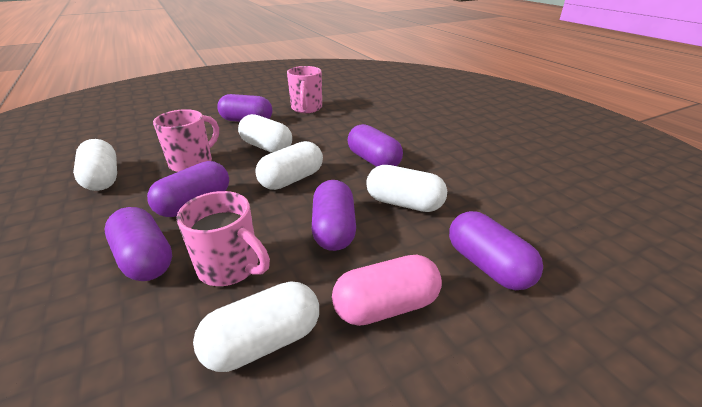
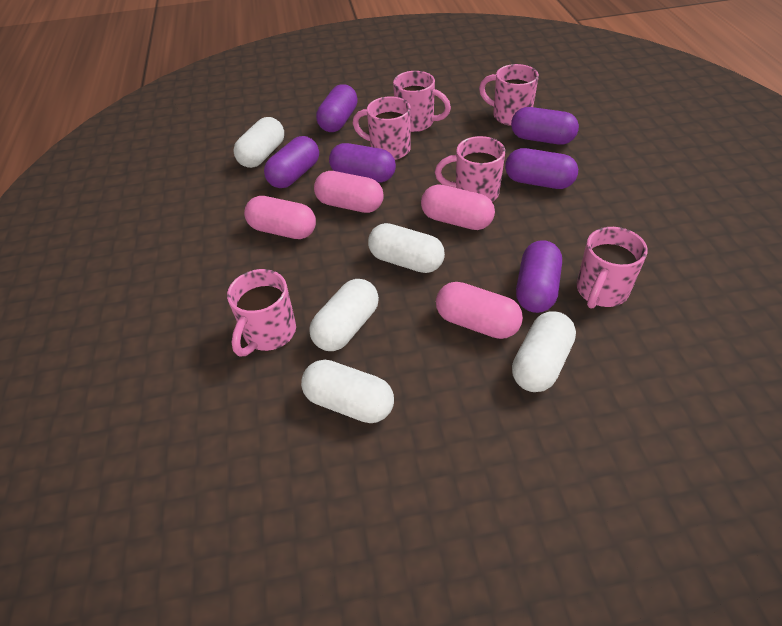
pink capsule: [332,255,442,326] = 1 -> [244,196,316,239] [314,171,384,213] [421,184,495,230] [436,282,523,339] = 4
pink mug: [153,109,219,172] [176,191,270,286] [287,66,322,113] = 3 -> [227,269,296,356] [353,96,411,160] [393,71,451,132] [435,136,505,202] [479,64,539,126] [577,227,648,309] = 6

